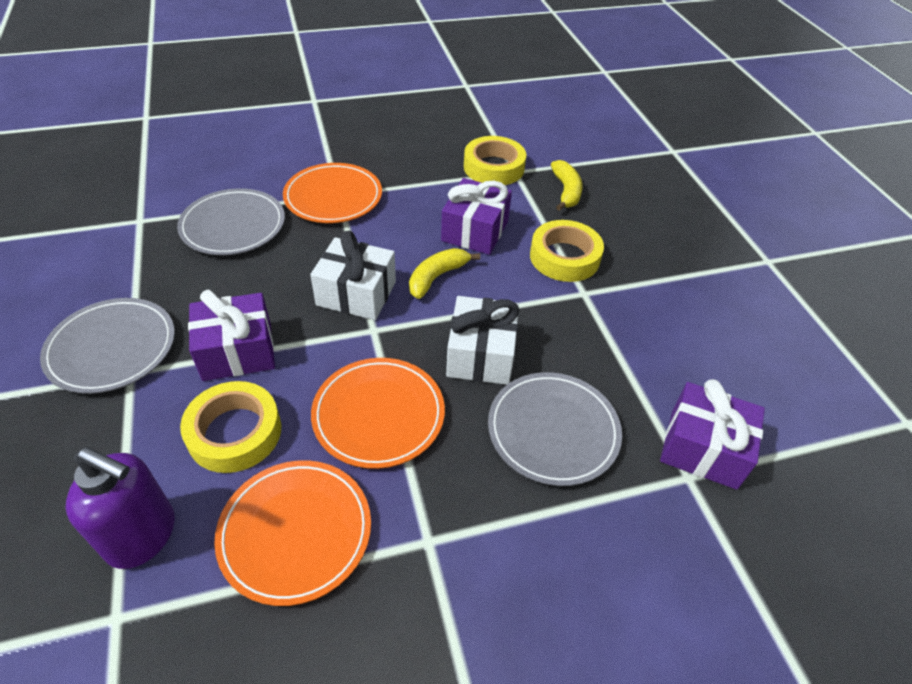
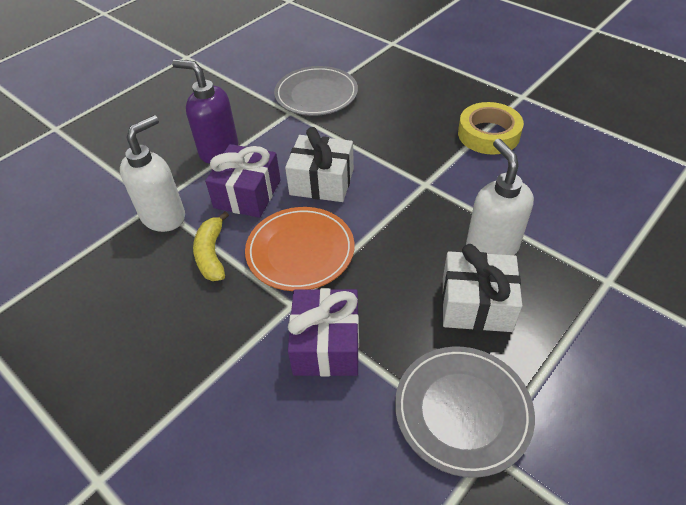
grey plate: [40,298,175,394] [177,188,285,255] [488,372,622,486] = 3 -> [274,66,358,116] [395,346,535,478] = 2
orange plate: [214,460,371,606] [283,163,382,223] [311,358,445,469] = 3 -> [245,207,354,291] = 1
purple gift: [188,289,275,381] [441,178,512,255] [660,379,765,490] = 3 -> [205,144,281,218] [288,288,359,377] = 2
white soap dispenser: none = 0 -> [120,115,185,232] [466,139,534,255] = 2
yellow banana: [409,248,480,299] [551,160,583,211] = 2 -> [193,211,229,281] = 1
yellow tape: [180,381,281,473] [464,136,526,185] [530,220,604,282] = 3 -> [458,102,524,155] = 1

